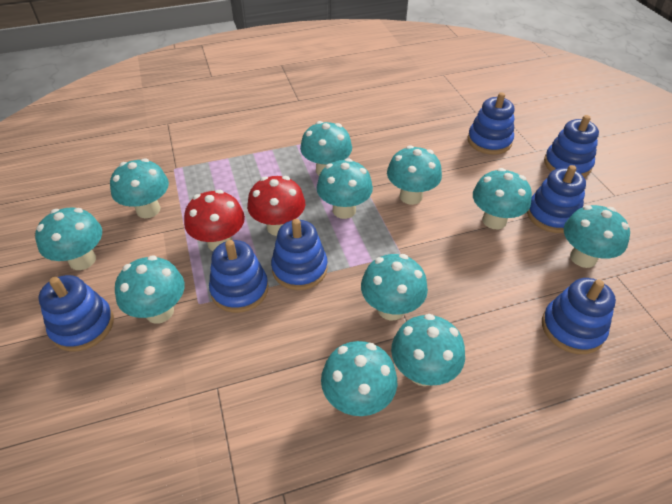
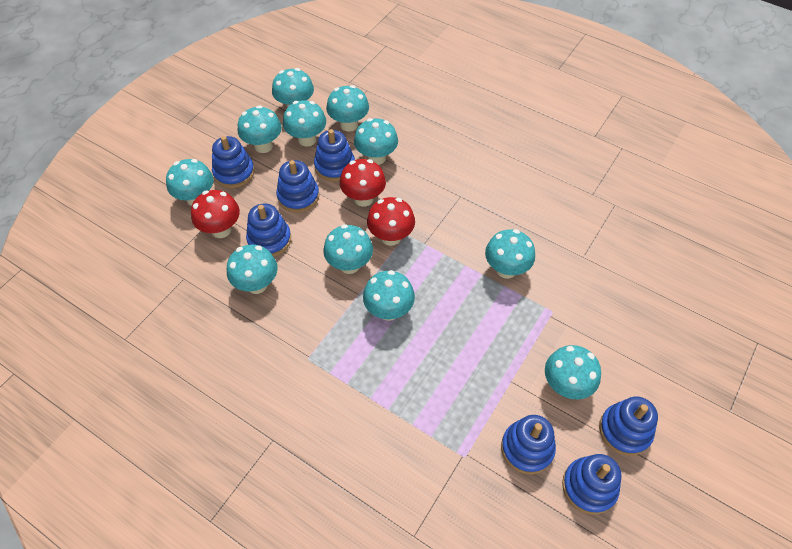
red mushroom: [184,190,245,251] [247,176,305,236] = 2 -> [191,190,240,238] [340,159,386,207] [367,197,415,246] = 3

